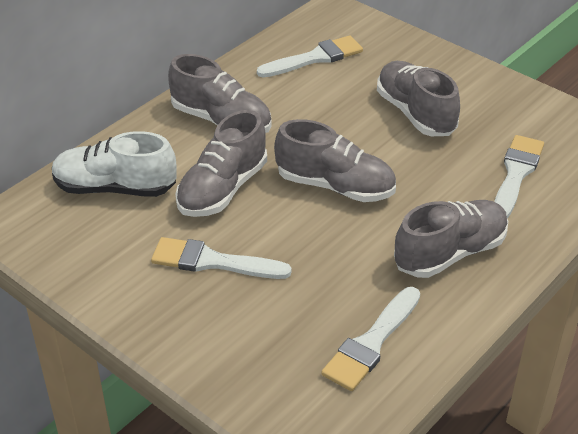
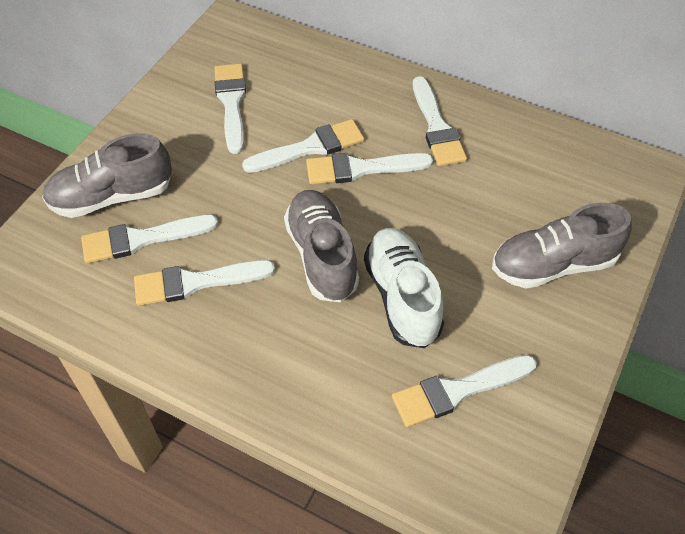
grey shoe: [168,54,272,133] [175,110,267,217] [274,119,396,202] [377,61,460,136] [394,200,508,278] = 5 -> [42,133,172,218] [284,190,359,302] [492,203,632,288] = 3
white brush: [151,237,292,279] [257,35,363,77] [321,287,420,391] [494,135,544,218] = 4 -> [81,215,218,264] [134,260,275,306] [214,63,246,154] [242,119,364,173] [306,153,433,184] [392,355,537,427] [413,76,467,166] = 7

